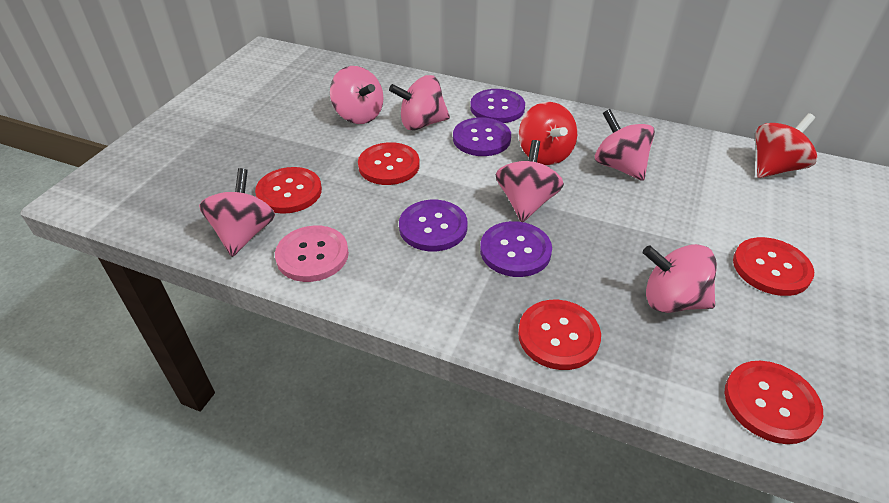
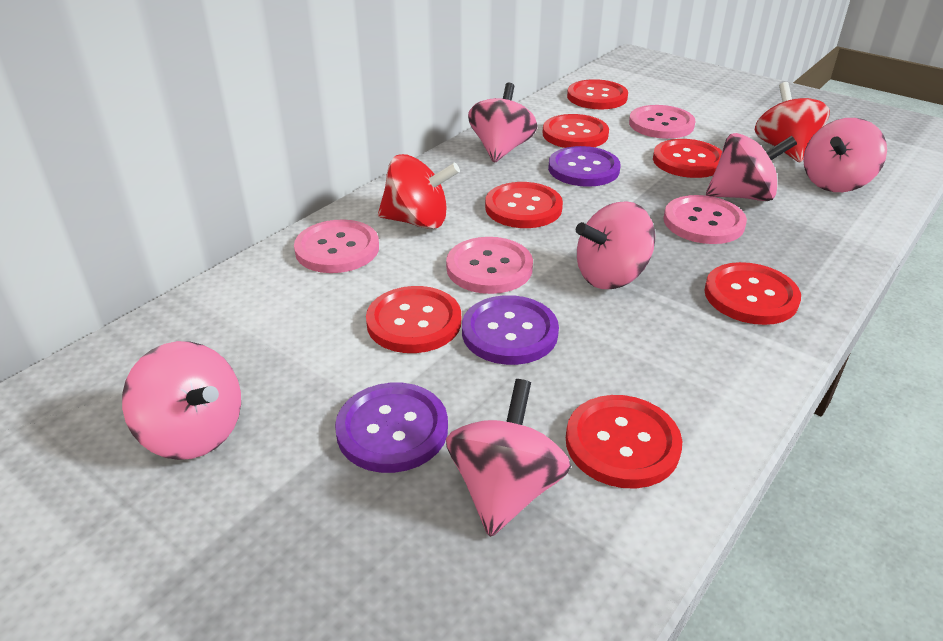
pink button: [275,226,349,282] = 1 -> [294,219,379,273] [446,237,533,294] [629,105,696,139] [664,195,747,244] = 4
purple button: [399,200,468,251] [453,117,511,156] [470,89,525,123] [480,221,552,277] = 4 -> [335,383,448,473] [462,295,559,365] [548,146,621,187] = 3
red button: [255,167,322,214] [358,142,420,185] [518,300,601,370] [725,361,823,444] [733,237,814,296] = 5 -> [366,286,461,353] [485,182,563,228] [543,114,609,148] [566,395,682,489] [567,79,628,109] [653,139,722,178] [704,262,801,325] = 7

